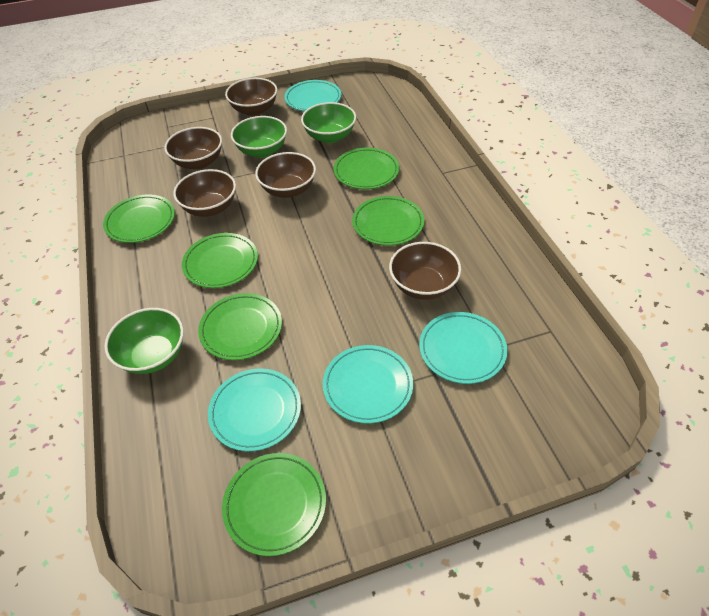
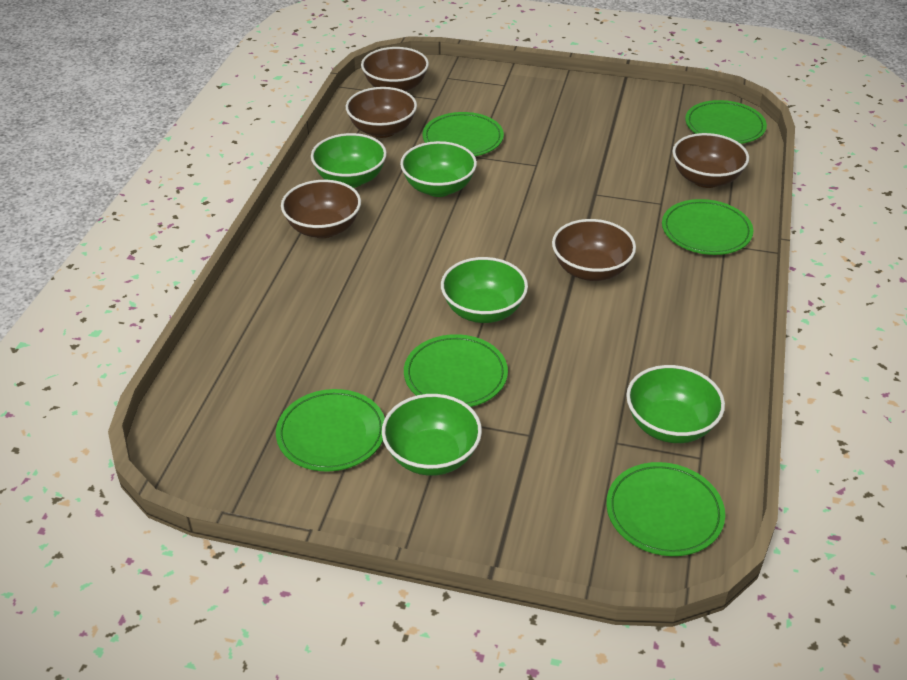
green bowl: [104,308,184,374] [231,116,287,158] [301,102,356,143] = 3 -> [311,133,387,188] [382,394,482,476] [400,141,477,197] [441,257,528,323] [626,365,725,443] = 5
turquoise plate: [208,368,301,451] [284,80,342,111] [323,345,413,424] [419,312,507,384] = 4 -> none = 0

